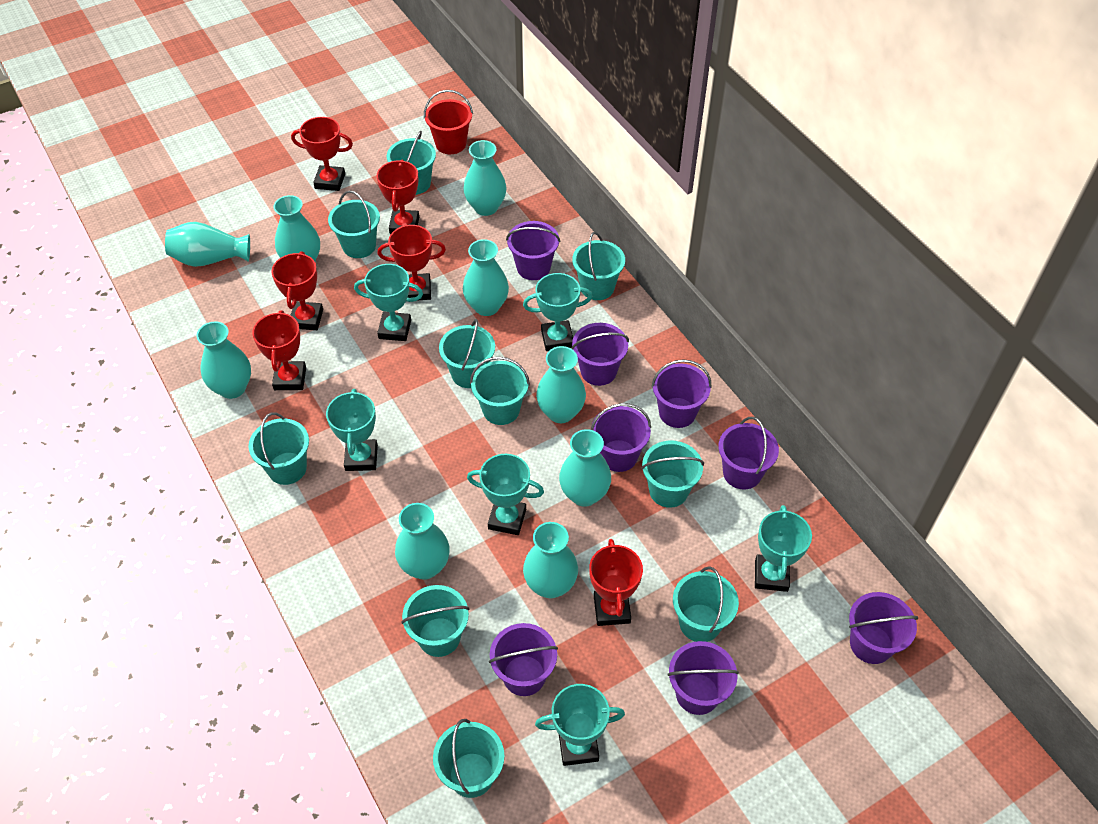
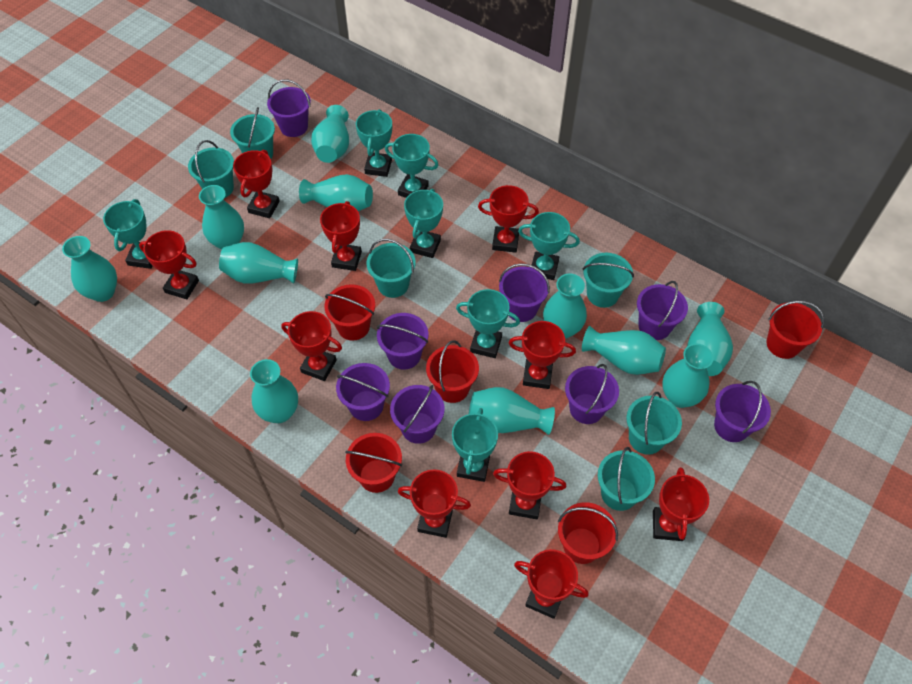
red bucket: [424,90,473,154] = 1 -> [324,284,375,341] [345,433,402,493] [426,340,479,403] [558,502,618,564] [767,301,824,359] = 5
red trophy: [252,310,306,390] [271,251,323,330] [291,117,353,191] [377,159,419,234] [377,225,446,300] [589,539,643,626] = 6 -> [139,230,199,299] [233,150,280,218] [281,311,342,381] [320,201,362,271] [398,469,471,538] [478,185,539,253] [493,451,566,519] [509,321,576,389] [514,549,589,619] [653,467,709,541] = 10
turquoise bucket: [248,412,309,485] [328,190,380,258] [387,131,436,195] [401,585,469,657] [433,719,505,798] [439,319,495,388] [470,357,530,425] [572,232,625,300] [641,441,704,508] [673,566,739,642] = 10 -> [188,140,234,198] [230,107,275,159] [366,239,416,298] [583,253,634,308] [598,447,655,511] [627,392,682,455] = 6
turquoise trophy: [326,389,378,471] [354,264,423,341] [467,454,544,535] [523,273,592,351] [535,684,625,766] [755,505,812,592] = 6 -> [103,199,152,269] [356,109,392,177] [385,134,438,198] [404,189,443,258] [452,408,498,482] [456,289,520,358] [518,212,580,280] = 7
turquoise vase: [165,222,250,267] [197,322,251,399] [274,195,320,261] [395,503,450,580] [463,140,507,216] [463,239,509,316] [523,522,578,599] [536,346,586,423] [559,429,611,507] = 9 -> [62,236,117,302] [199,185,244,250] [219,242,298,284] [250,359,298,423] [299,174,373,211] [311,105,349,163] [469,387,555,435] [543,274,587,339] [582,326,666,375] [662,344,714,408] [687,302,733,376] = 11

